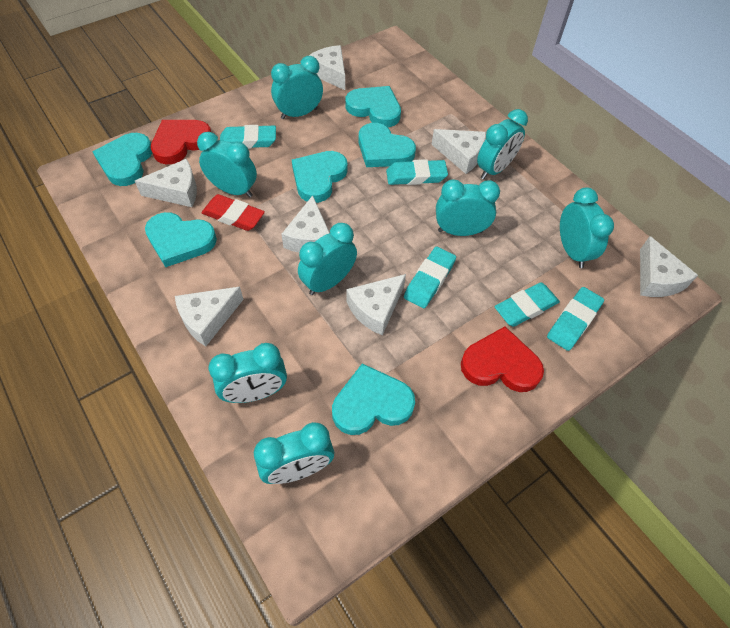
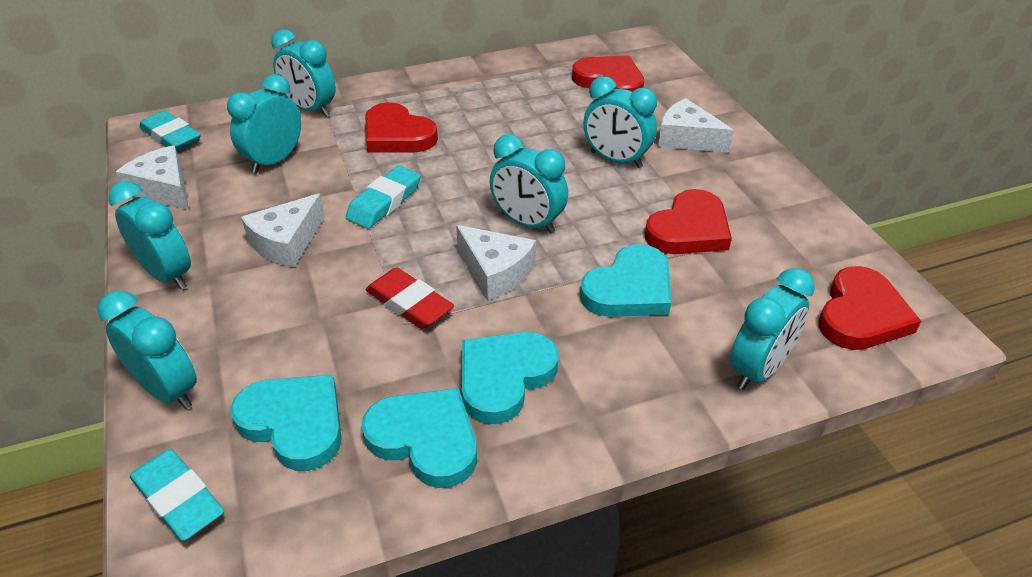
red heart: [151,120,211,164] [461,326,544,392] = 2 -> [365,102,438,152] [572,55,644,92] [645,189,732,254] [819,266,921,350] = 4
turquoise clock: [197,132,257,197] [209,343,287,403] [254,422,334,484] [271,56,323,119] [298,223,357,295] [436,179,500,236] [477,109,528,179] [560,187,614,268] = 8 -> [98,291,197,409] [108,181,191,289] [227,74,301,173] [271,29,336,117] [490,134,568,234] [583,76,657,168] [730,268,815,390] = 7
turquoise eraser: [220,125,276,149] [386,159,448,185] [404,247,456,308] [494,282,560,327] [547,287,604,351] = 5 -> [130,449,224,541] [139,111,201,151] [346,166,420,229] = 3
turquoise heart: [92,133,152,186] [145,212,217,267] [292,151,348,203] [332,364,415,435] [346,86,401,127] [358,123,416,167] = 6 -> [230,375,342,471] [361,388,477,488] [461,332,559,424] [580,244,671,317] = 4
white cheese: [135,159,197,207] [175,287,244,346] [281,195,330,253] [309,45,345,90] [346,274,406,335] [431,129,486,174] [640,236,698,297] = 7 -> [116,145,189,210] [241,194,325,268] [456,225,536,300] [658,98,733,153] = 4

